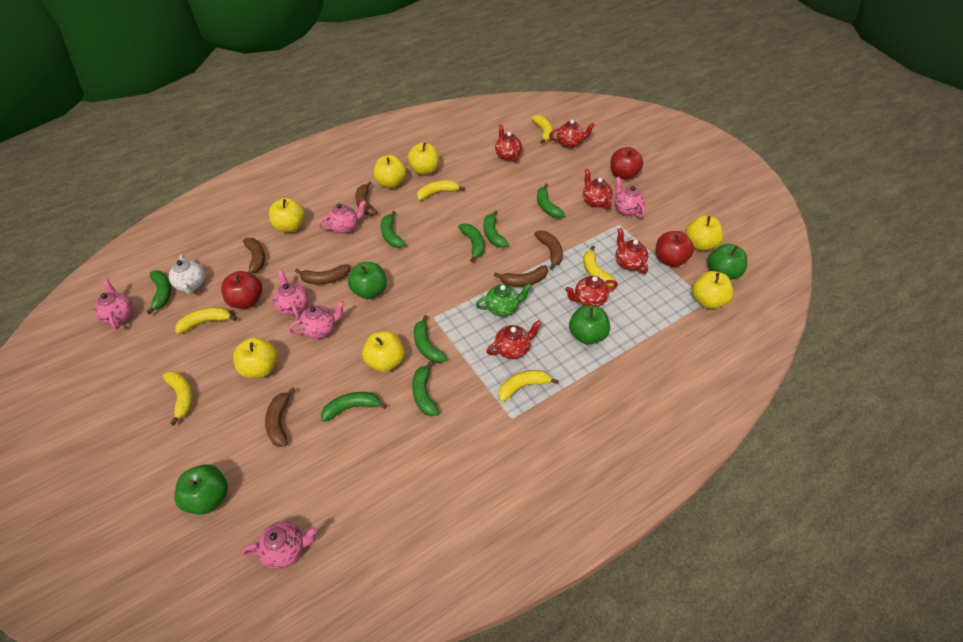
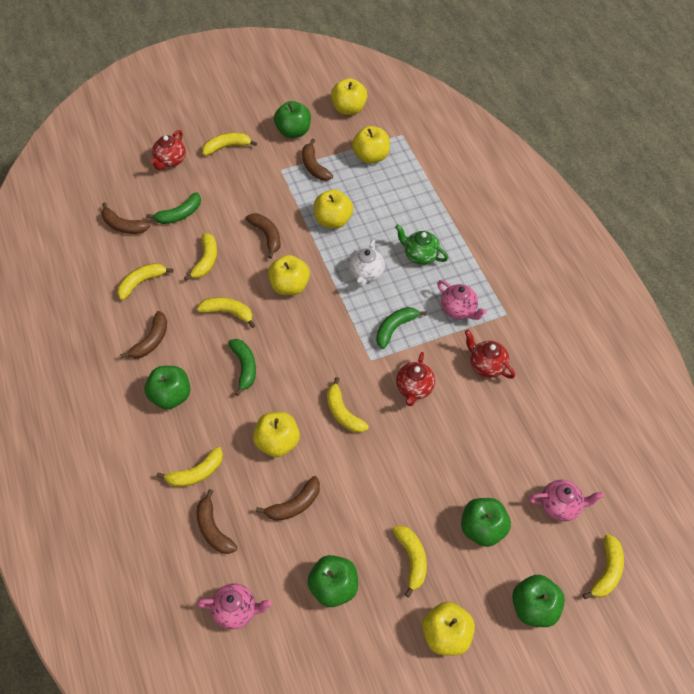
green apple: [174,464,228,515] [348,262,387,299] [569,305,610,345] [708,244,747,280] = 4 -> [144,366,190,409] [274,101,311,138] [307,555,358,607] [461,498,511,547] [512,575,565,627] = 5
green banana: [146,270,171,315] [321,392,387,422] [381,211,406,248] [412,360,439,416] [414,315,447,363] [458,223,484,262] [484,210,509,248] [537,184,565,218] = 8 -> [146,192,201,224] [228,339,256,396] [376,307,427,349] = 3
pink teapot: [94,278,133,330] [241,522,317,569] [273,270,308,319] [288,301,345,339] [318,200,366,234] [615,177,646,218] = 6 -> [196,583,272,630] [437,280,487,320] [529,480,604,522] = 3
red apple: [221,271,262,308] [610,147,643,180] [656,231,694,267] = 3 -> none = 0
red teapot: [486,320,541,359] [495,124,522,162] [549,120,595,148] [565,276,618,307] [583,169,612,209] [616,228,648,274] = 6 -> [150,130,186,170] [396,352,435,406] [465,330,515,379] = 3
yellow apple: [233,337,278,378] [269,198,305,232] [362,331,405,372] [374,155,406,188] [408,143,440,175] [686,216,724,251] [692,271,734,309] = 7 -> [253,412,300,457] [268,255,310,295] [314,190,353,229] [331,78,368,115] [352,126,390,164] [422,602,475,656] = 6
yellow banana: [163,371,193,425] [175,307,237,334] [417,180,465,200] [498,370,559,402] [532,115,553,144] [583,246,616,286] = 6 -> [117,263,174,300] [156,447,223,487] [184,233,217,281] [197,297,255,328] [202,133,257,156] [327,377,369,433] [393,526,427,597] [583,534,624,599] = 8

